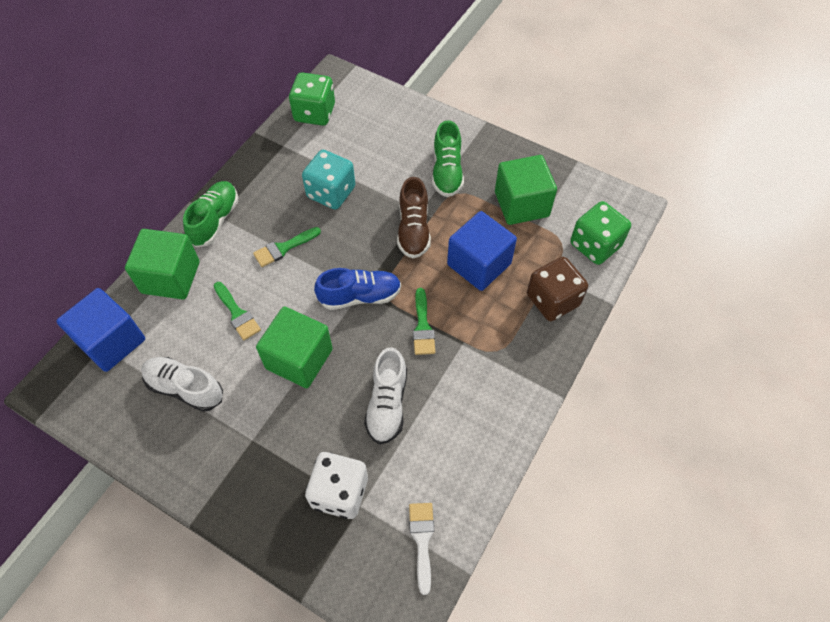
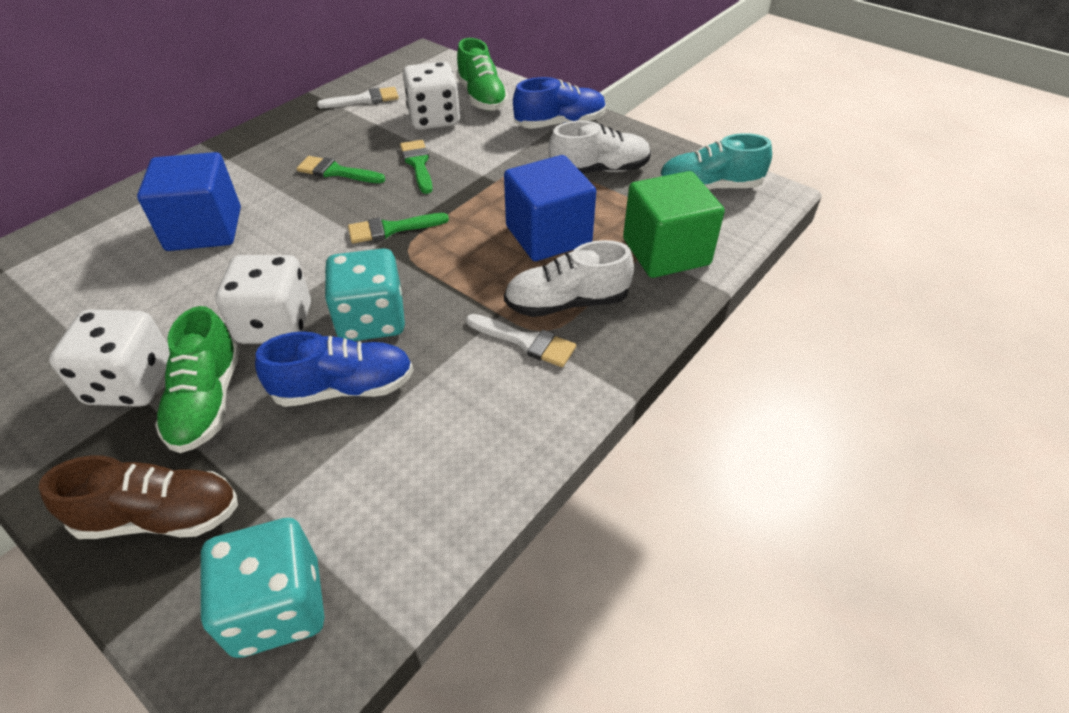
blue shoe: [314,268,401,310] = 1 -> [255,331,413,407] [513,77,606,129] = 2
brown dice: [527,257,588,321] = 1 -> none = 0
green cube: [125,229,200,299] [256,306,333,388] [495,155,557,225] = 3 -> [623,171,725,278] = 1
green dice: [289,72,335,126] [570,201,631,265] = 2 -> none = 0
turquoise dice: [302,150,355,210] = 1 -> [200,518,324,658] [325,249,405,341] = 2
turquoise shoe: none = 0 -> [659,133,772,189] = 1
white brush: [409,503,434,595] = 1 -> [317,87,399,108] [466,314,576,367] = 2
white dice: [305,452,368,519] = 1 -> [49,309,170,407] [215,255,311,344] [403,62,460,130] = 3

